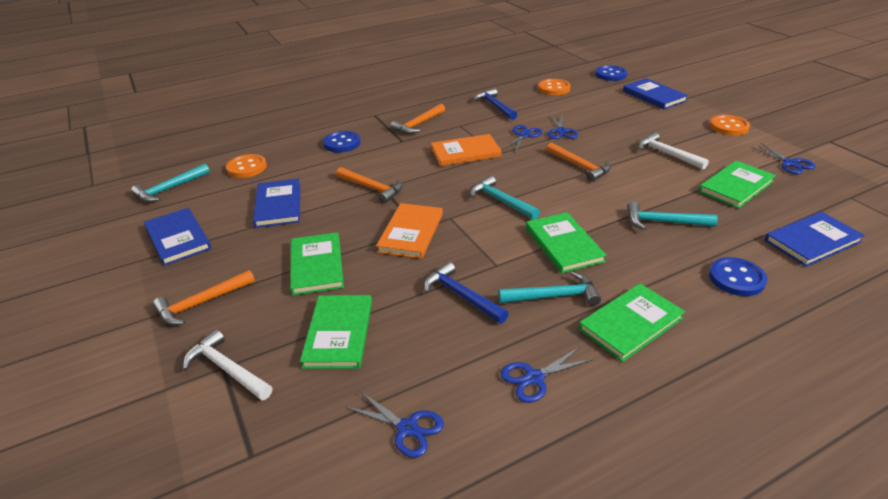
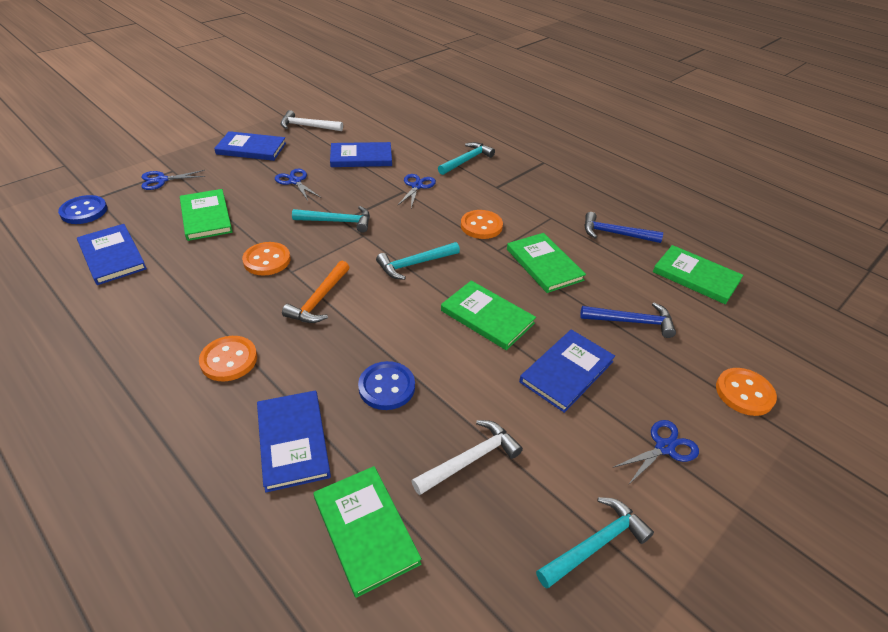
blue book: [144,208,211,266] [253,179,300,228] [623,78,688,109] [765,212,865,267] = 4 -> [77,224,147,285] [214,131,286,161] [257,390,331,492] [330,142,392,167] [519,329,615,413] = 5
blue button: [323,131,361,152] [595,65,627,81] [709,257,767,296] = 3 -> [58,195,107,224] [358,361,415,410] = 2
blue scissors: [346,391,444,458] [501,347,593,403] [503,125,543,152] [547,113,578,139] [751,143,816,174] = 5 -> [141,170,205,190] [275,169,321,201] [397,174,436,208] [612,420,699,485] = 4
orange book: [376,203,443,259] [431,134,501,166] = 2 -> none = 0
orange button: [226,154,267,178] [538,79,571,95] [710,115,750,136] = 3 -> [199,336,257,381] [242,242,291,276] [461,210,503,239] [716,368,777,416] = 4
orange hammer: [153,270,255,325] [336,167,403,203] [390,104,445,134] [546,142,611,182] = 4 -> [282,261,350,323] = 1

